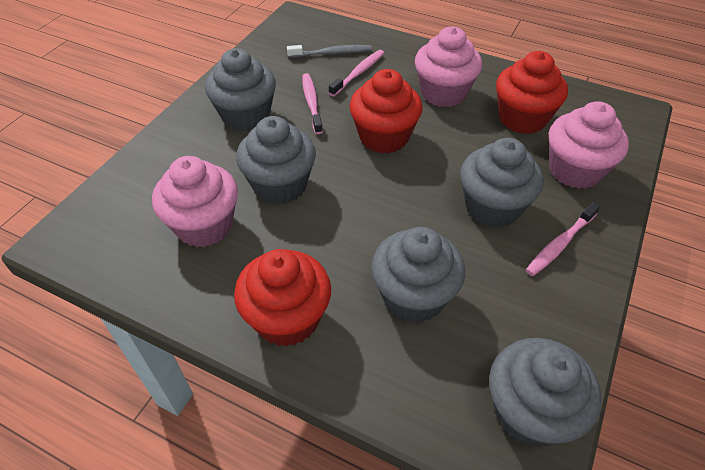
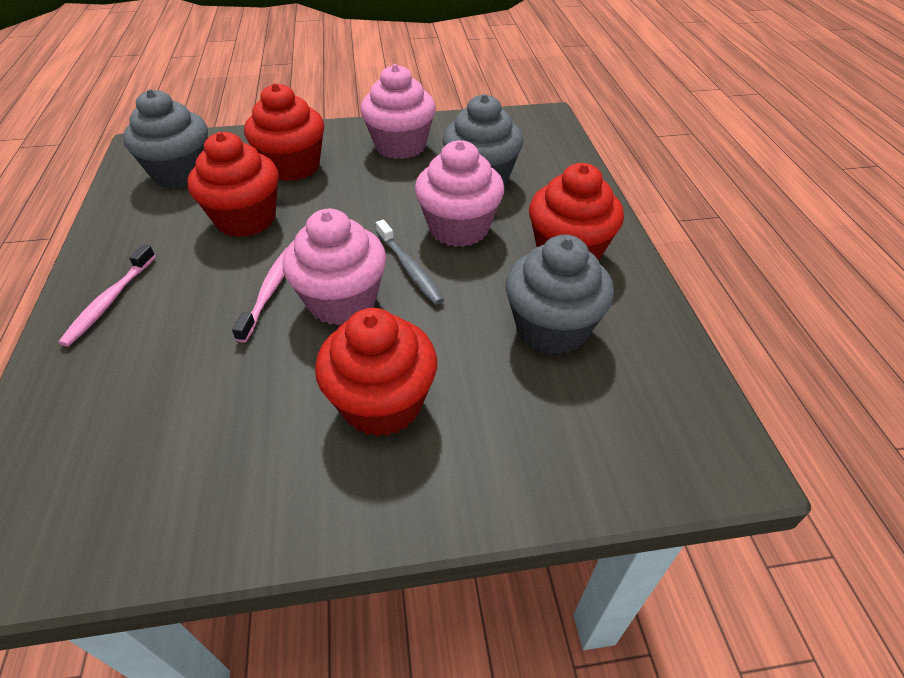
grey cupcake: [205,48,276,131] [236,116,316,205] [371,227,465,323] [460,138,543,228] [489,338,602,447] = 5 -> [123,89,208,188] [442,94,523,186] [505,235,614,355] = 3
pink toothbrush: [302,73,323,134] [329,50,384,96] [526,202,600,276] = 3 -> [58,245,156,347] [232,248,287,343] = 2
red cupcake: [234,249,331,347] [350,69,423,154] [496,51,568,134] = 3 -> [188,132,279,237] [244,83,324,181] [315,308,437,437] [529,163,624,260] = 4

